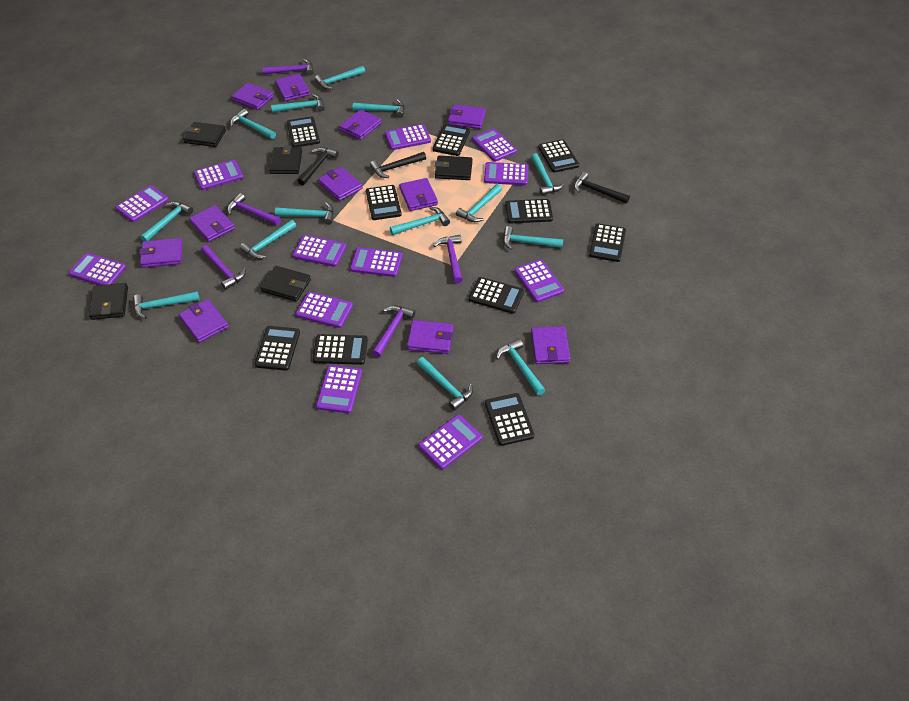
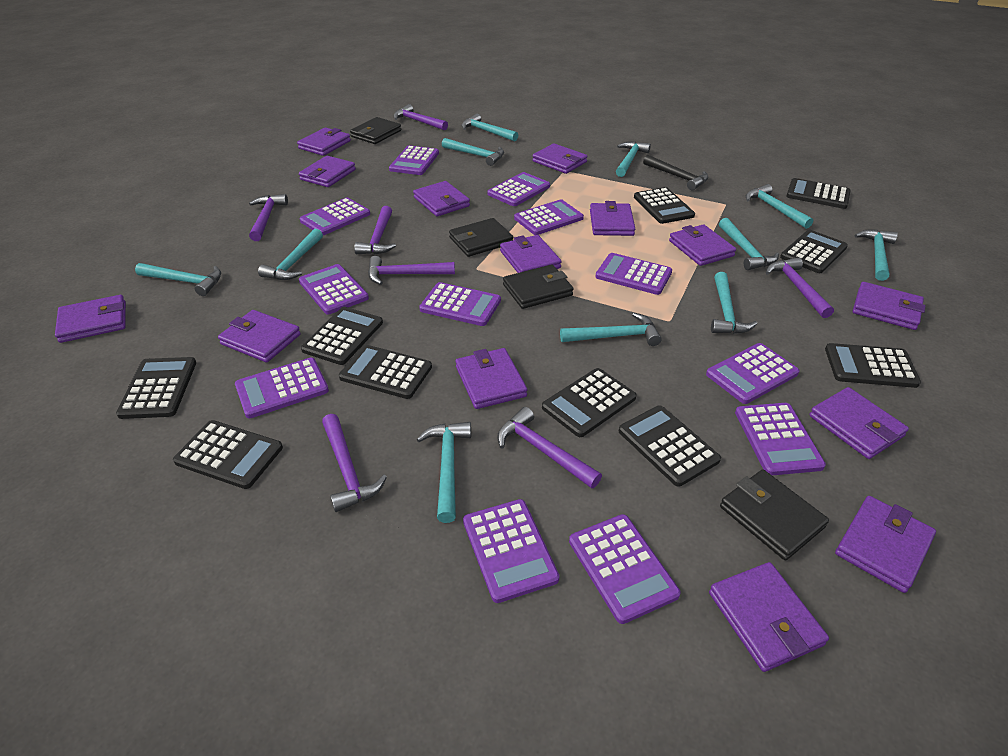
black hammer: [298,147,339,186] [370,152,426,178] [574,172,630,204] = 3 -> [643,155,709,190] = 1
black wallet: [89,283,128,320] [183,122,226,147] [260,266,311,301] [269,145,302,174] [435,156,472,180] = 5 -> [350,117,401,144] [449,218,513,257] [503,265,574,309] [720,469,829,560] = 4
purple hammer: [201,245,246,290] [227,193,281,225] [263,59,314,75] [372,306,415,357] [434,235,462,283] = 5 -> [249,194,288,241] [322,414,387,512] [354,206,396,255] [368,256,455,285] [394,104,448,130] [497,407,602,488] [766,257,834,318] = 7
purple wallet: [139,238,183,268] [179,299,229,343] [189,205,235,242] [231,83,274,110] [275,74,310,101] [318,167,363,201] [339,109,382,140] [399,178,438,211] [407,320,453,354] [448,104,486,129] [531,326,570,364] = 11 -> [55,295,126,343] [218,310,301,362] [297,127,351,156] [299,156,356,187] [413,181,470,216] [456,348,527,409] [500,235,562,273] [532,143,588,174] [590,201,635,236] [669,224,736,266] [709,562,829,672] [809,387,909,459] [835,496,936,593] [853,282,926,330] = 14
turquoise hammer: [133,291,200,319] [140,201,193,241] [230,109,276,139] [240,220,296,259] [271,94,325,113] [275,202,334,225] [315,66,365,89] [353,99,405,118] [390,207,450,235] [417,357,473,411] [456,184,502,222] [496,339,545,396] [503,226,563,250] [531,153,565,195] = 14 -> [135,263,221,296] [258,229,323,280] [416,422,471,523] [442,138,504,166] [462,114,518,141] [560,313,662,346] [616,141,651,177] [711,272,758,334] [719,218,779,270] [746,184,814,229] [855,229,898,281] = 11

